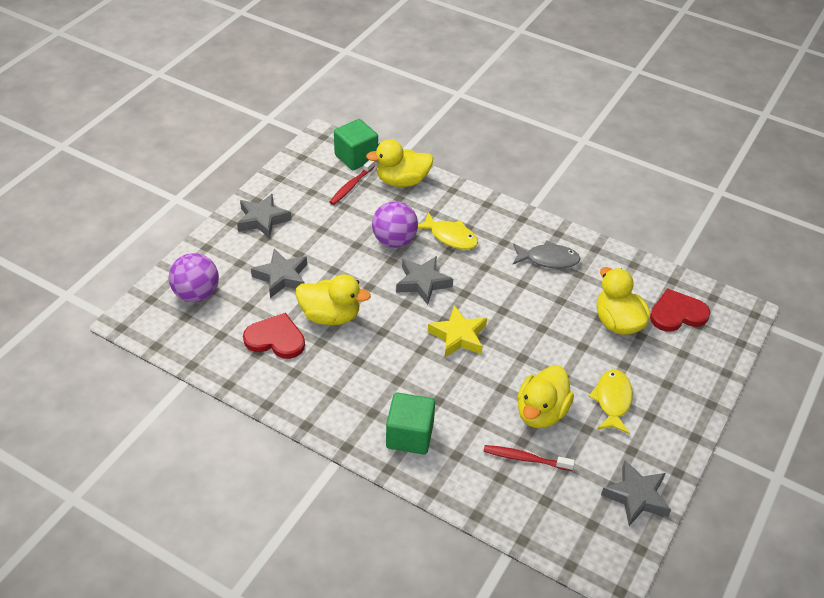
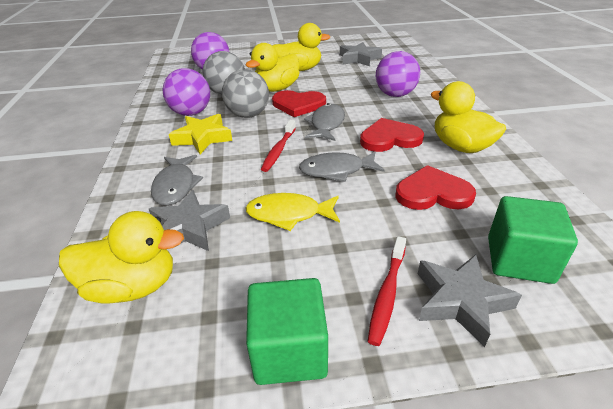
grey ball: none = 0 -> [203,51,245,95] [222,69,269,118] = 2
grey fish: [513,241,581,269] = 1 -> [151,155,203,206] [299,152,385,182] [304,103,345,141] = 3
grey star: [237,194,291,239] [251,249,307,298] [396,256,453,305] [601,460,671,526] = 4 -> [149,190,230,251] [340,42,382,66] [418,254,522,347] = 3
purple ball: [169,253,219,302] [372,201,418,248] = 2 -> [162,68,210,116] [191,32,229,70] [376,51,420,97] = 3
red heart: [243,313,305,359] [650,288,710,332] = 2 -> [272,90,326,117] [360,118,424,152] [395,165,476,210] = 3
yellow fish: [418,212,478,250] [588,369,633,434] = 2 -> [246,193,340,231] = 1

